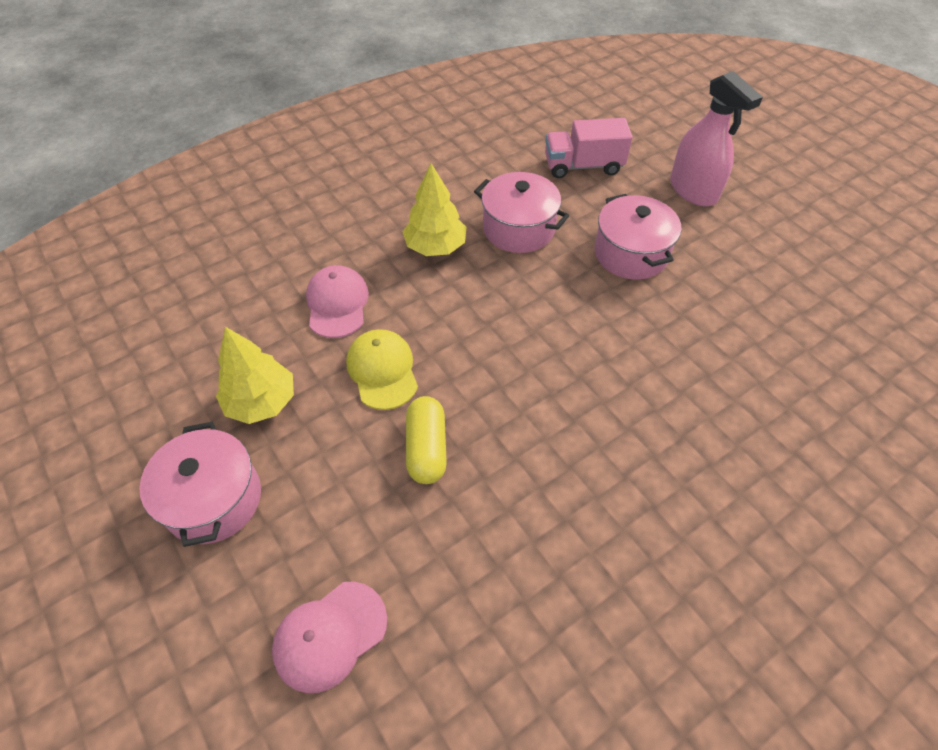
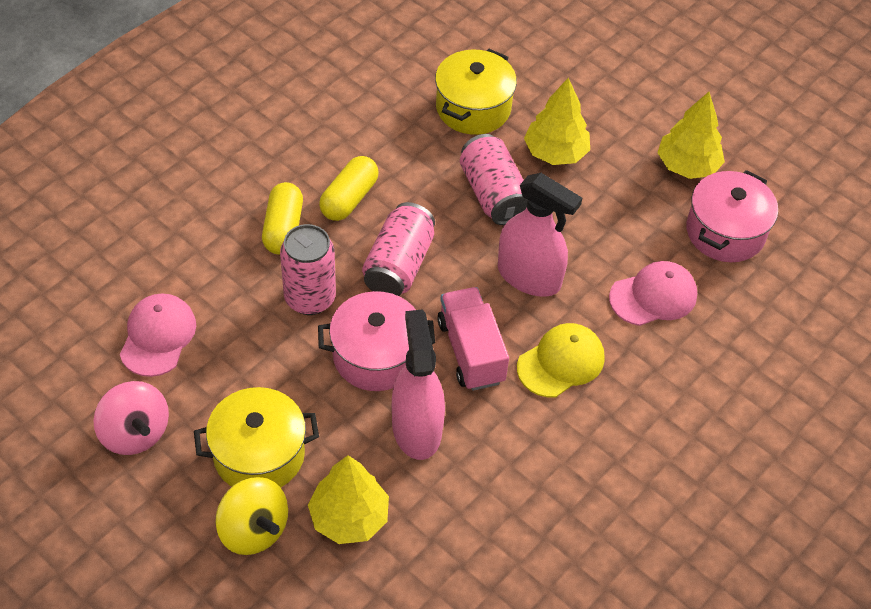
pink can: none = 0 -> [280,224,336,315] [362,202,435,296] [460,134,527,225] = 3
pink pot: [139,422,261,547] [474,172,569,253] [595,194,681,280] = 3 -> [318,291,435,391] [686,170,778,262] = 2
pink spinning top: none = 0 -> [94,381,169,455] = 1
pink spray bottle: [670,71,763,206] = 1 -> [392,310,445,460] [498,173,582,297] = 2
yellow capsule: [406,396,447,484] = 1 -> [262,182,303,254] [319,156,379,221] = 2
yellow pot: none = 0 -> [194,387,319,488] [435,49,517,135] = 2
yellow spinning top: none = 0 -> [215,477,288,555] = 1
yellow tree: [216,327,294,424] [403,163,466,256] = 2 -> [308,455,389,544] [524,78,590,165] [657,92,725,179] = 3

